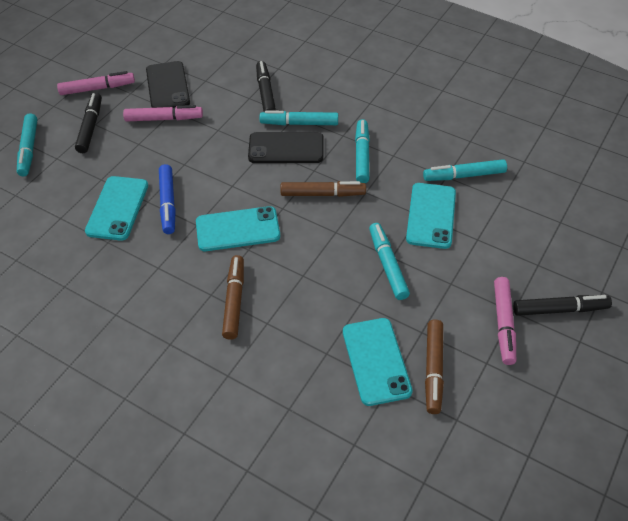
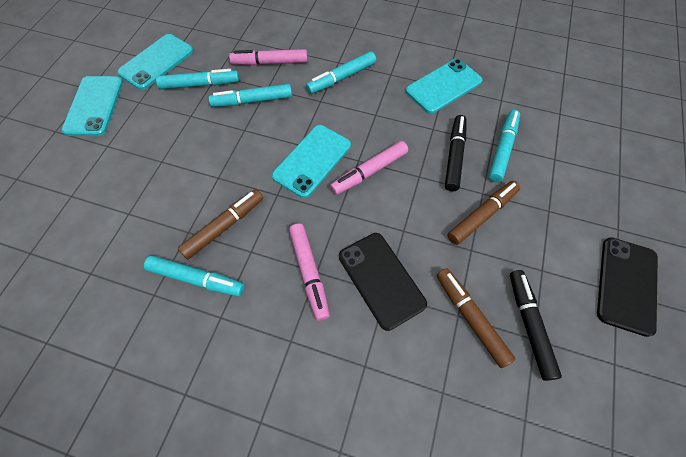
black marker: [75,93,102,153] [256,61,276,112] [513,295,612,316] = 3 -> [445,115,467,191] [510,270,562,381] = 2
blue marker: [159,164,176,234] = 1 -> none = 0

